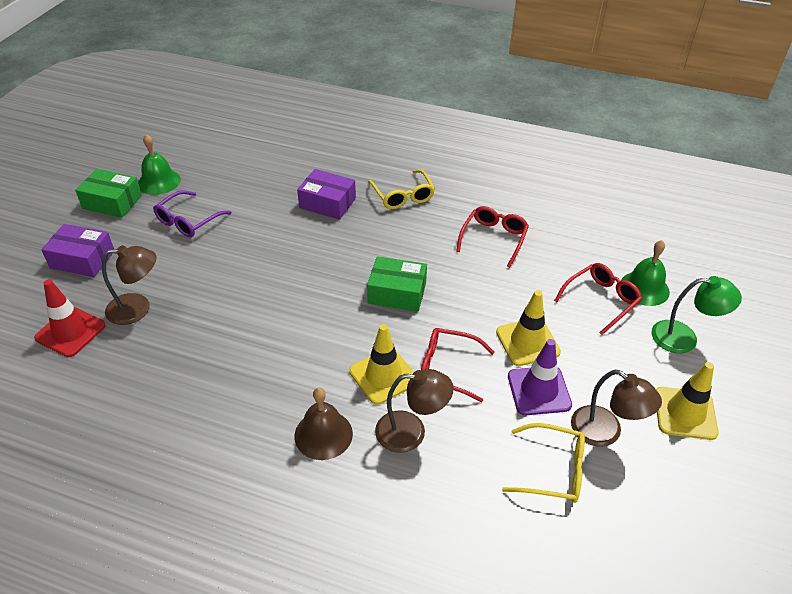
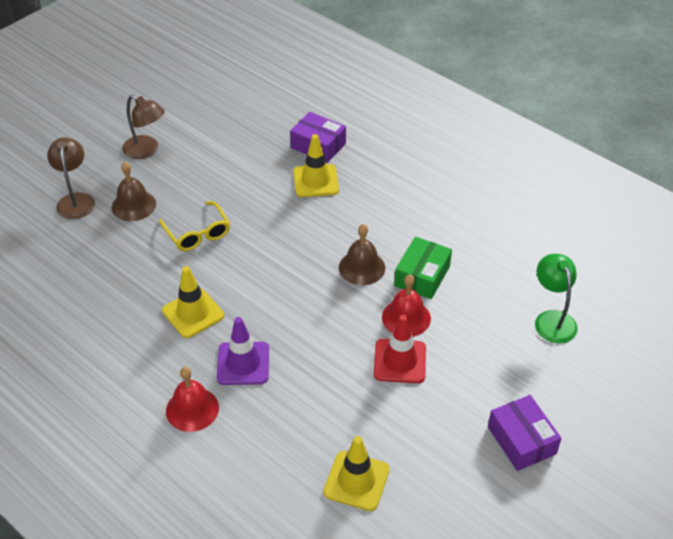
brown bell: [295,387,353,460] = 1 -> [112,162,156,221] [339,224,385,285] = 2
brown lamp: [102,245,156,325] [375,369,454,453] [571,370,662,447] = 3 -> [47,138,95,219] [122,95,165,159] = 2
green bell: [138,134,181,195] [621,240,670,306] = 2 -> none = 0
green box: [75,169,142,218] [367,256,427,312] = 2 -> [394,237,452,299] = 1
purple glasses: [153,190,232,237] = 1 -> none = 0
red bell: none = 0 -> [166,367,219,432] [382,274,431,337] = 2
red glasses: [421,328,495,402] [456,206,529,267] [554,263,642,335] = 3 -> none = 0
yellow glasses: [368,169,435,209] [502,423,585,503] = 2 -> [159,201,230,251] = 1

